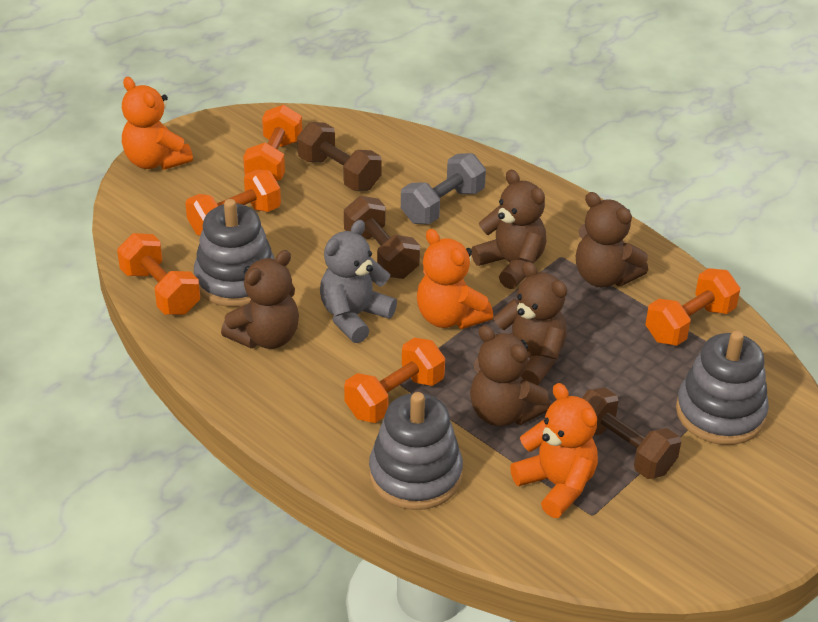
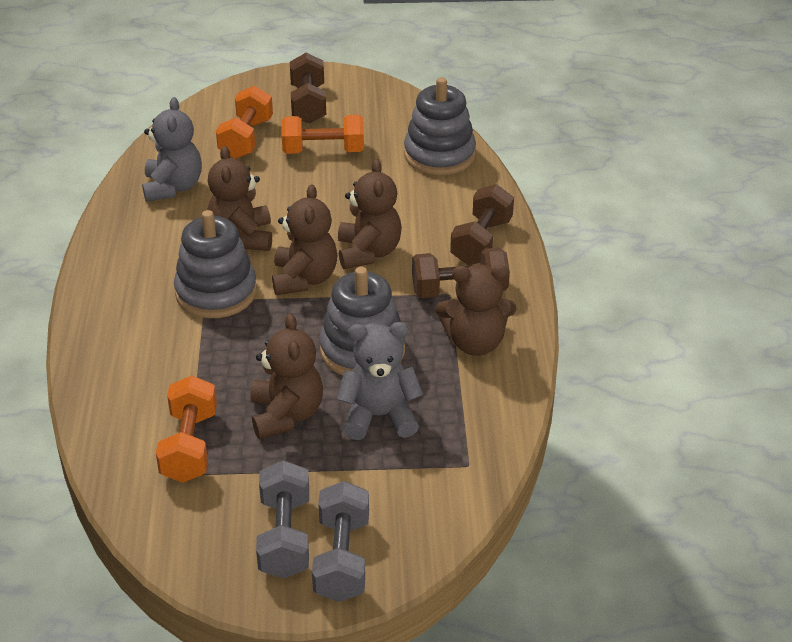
grey dumbbell: [401,153,486,224] = 1 -> [256,460,309,579] [312,481,369,602] = 2
grey teddy bear: [320,220,397,343] = 1 -> [142,97,202,202] [337,322,423,440] = 2
orange dumbbell: [117,233,200,315] [185,169,281,236] [243,105,302,181] [344,338,445,423] [645,268,740,346] = 5 -> [156,375,217,483] [216,86,273,159] [281,115,364,154] = 3
orange teddy bear: [122,77,193,170] [417,229,493,329] [510,383,598,518] = 3 -> none = 0

